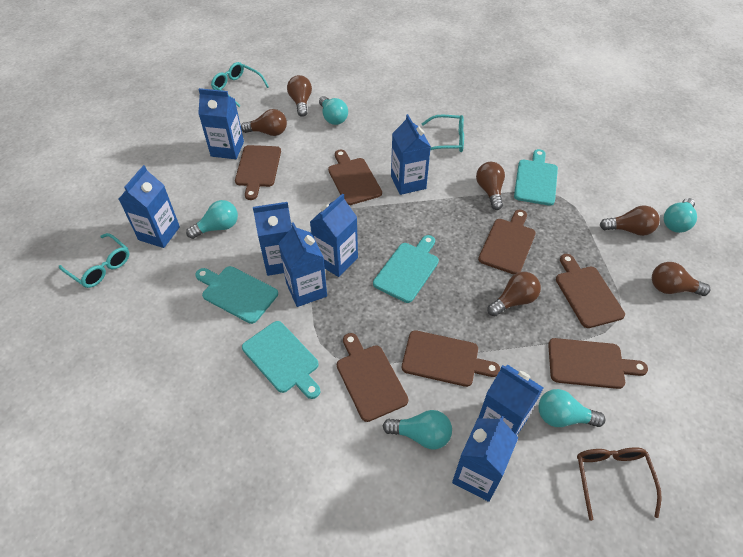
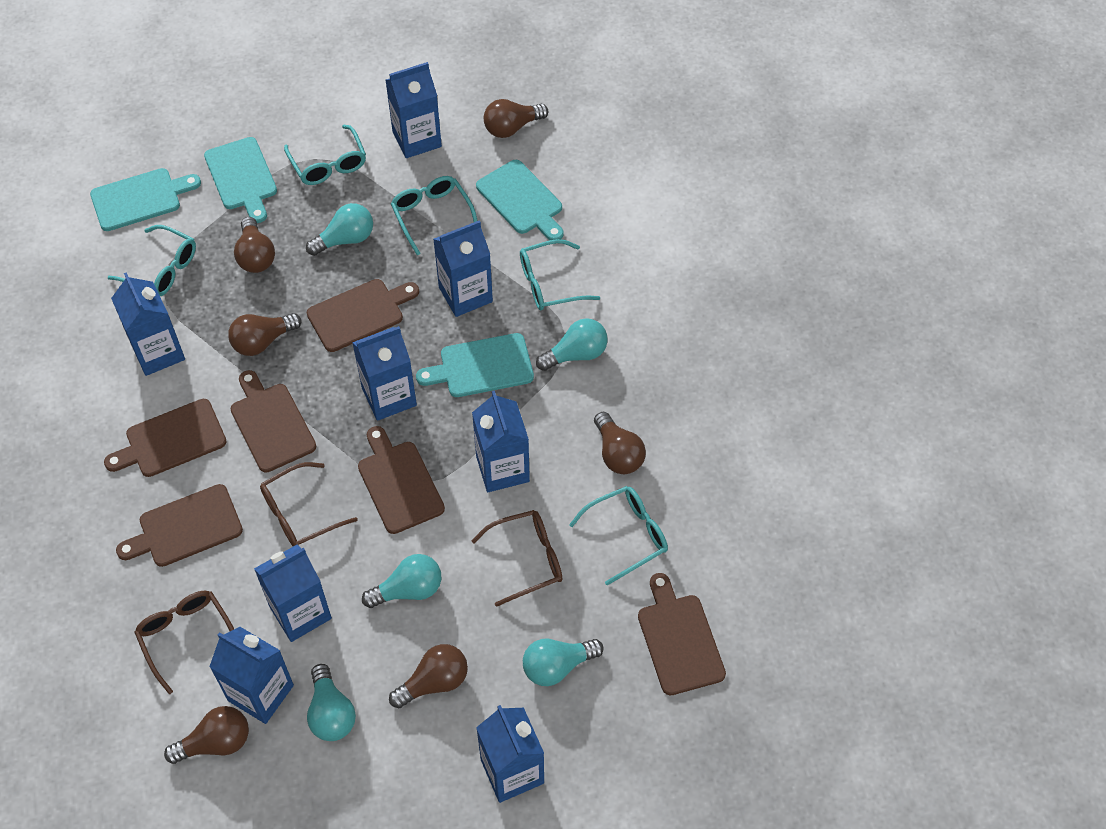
brown cutting board: [235,145,281,200] [328,150,382,205] [337,333,408,422] [402,330,500,387] [478,210,536,274] [548,338,648,389] [556,254,625,328] = 7 -> [104,399,227,477] [116,484,243,567] [231,370,316,473] [307,279,419,352] [358,426,445,534] [638,573,726,695] = 6
brown glasses: [577,447,662,521] = 1 -> [134,591,234,694] [260,462,358,546] [471,510,562,607] = 3
turquoise glasses: [59,233,130,288] [211,62,269,107] [421,115,464,152] = 3 -> [108,225,196,296] [284,125,366,185] [391,176,477,256] [520,239,600,310] [569,486,668,586] = 5

